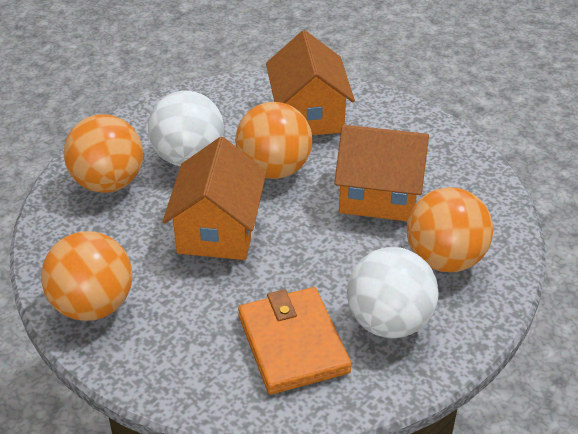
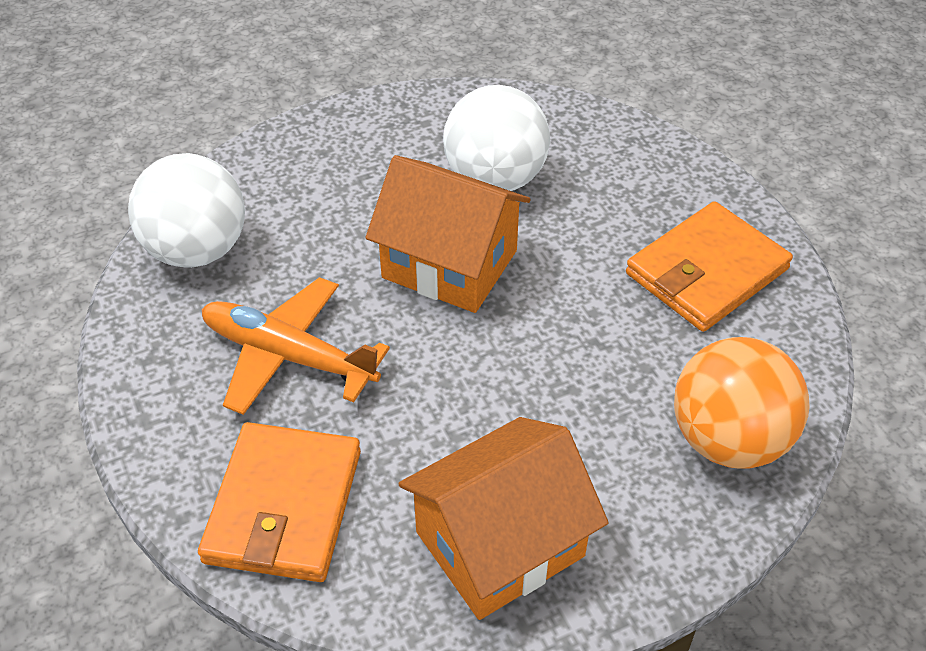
orange ball: [41,231,133,321] [64,114,143,193] [235,102,312,179] [407,187,493,272] = 4 -> [674,337,810,469] = 1
orange house: [162,137,266,260] [266,30,355,135] [334,125,429,221] = 3 -> [365,155,531,313] [398,417,609,620] = 2
orange plane: none = 0 -> [202,277,390,415] = 1
orange wallet: [238,287,351,394] = 1 -> [198,422,361,582] [626,201,793,332] = 2

